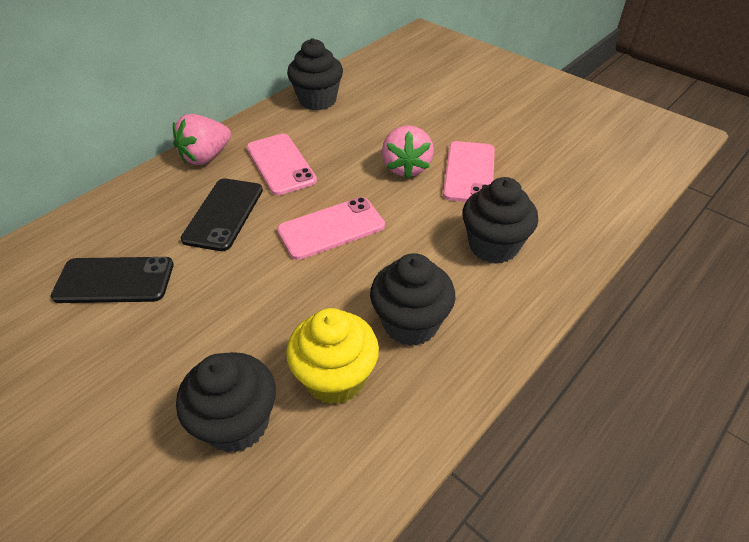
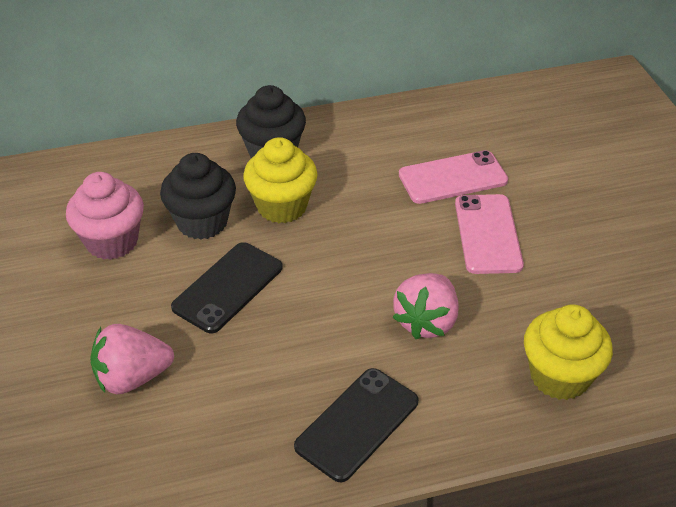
black cupcake: [176,352,276,453] [287,38,343,110] [370,253,456,346] [462,177,538,264] = 4 -> [160,153,236,240] [236,85,306,158] = 2
pink cupcake: none = 0 -> [66,172,144,260] = 1
pink phone: [247,134,317,195] [277,197,385,260] [443,141,495,202] = 3 -> [399,150,508,204] [455,194,524,274] = 2
yellow cupcake: [286,308,379,405] = 1 -> [243,137,318,223] [524,304,613,400] = 2

